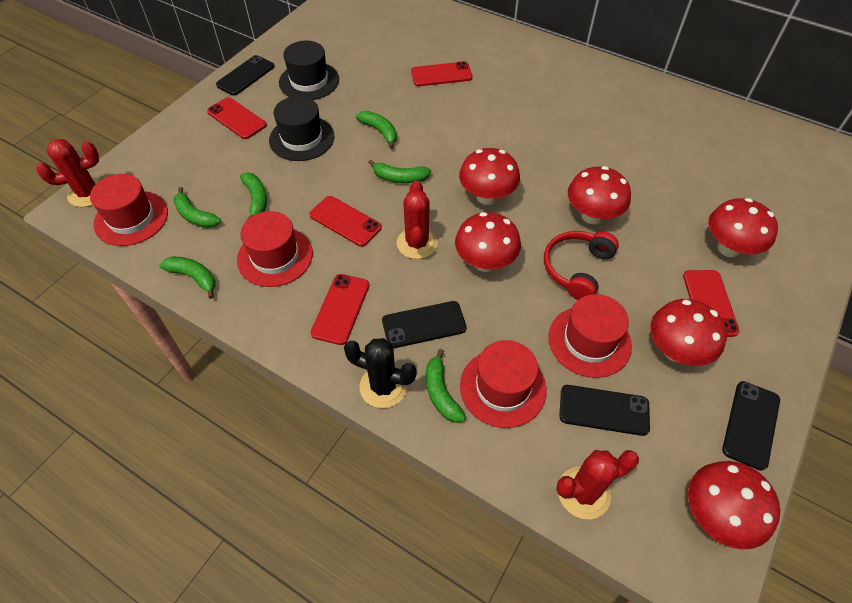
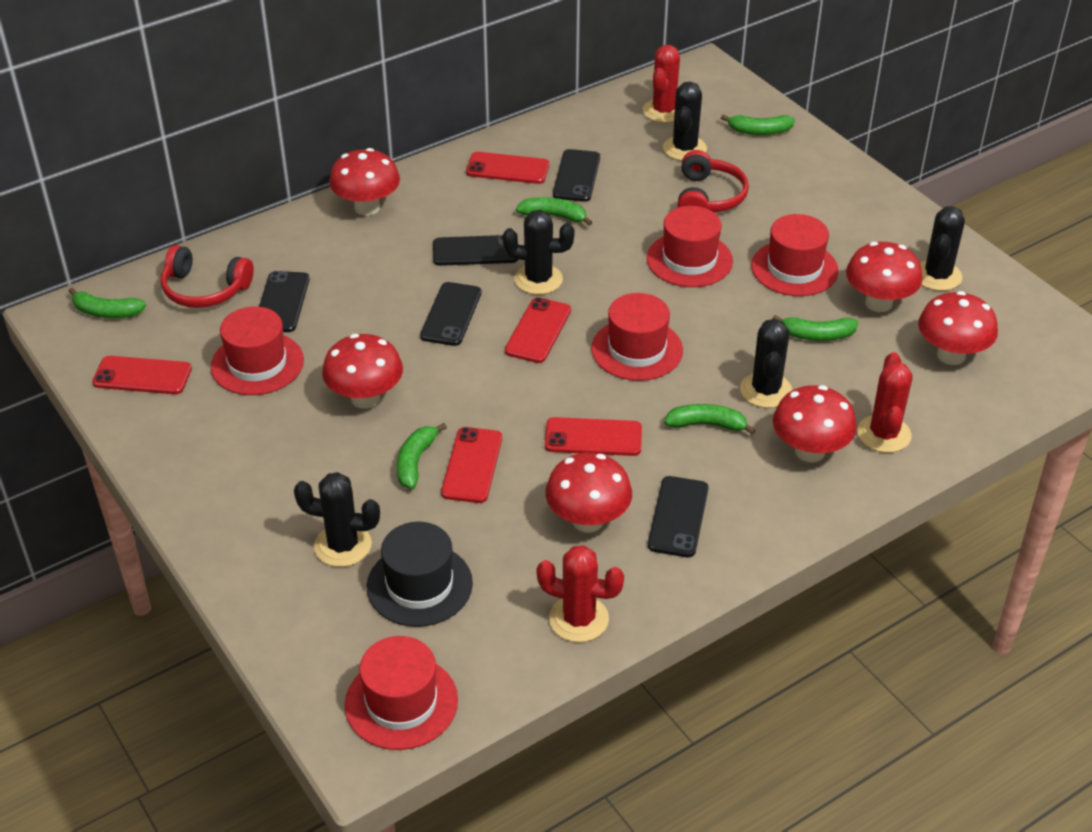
black cactus: [344,338,417,408] = 1 -> [294,472,380,567] [503,210,575,295] [663,82,707,161] [740,319,792,408] [920,206,965,291] = 5
black hat: [269,96,334,161] [279,41,339,100] = 2 -> [367,522,473,627] = 1
black phone: [216,55,275,95] [382,301,466,348] [559,385,650,436] [722,381,780,471] = 4 -> [259,271,310,332] [420,282,481,346] [433,235,518,266] [553,149,600,202] [648,476,708,557] = 5
red hat: [90,174,168,246] [237,211,313,287] [460,340,547,428] [548,294,632,378] = 4 -> [211,306,304,395] [345,636,458,750] [591,293,683,381] [647,206,733,287] [751,214,839,296] = 5
red headphones: [544,231,619,300] = 1 -> [161,245,254,308] [678,150,749,212] = 2

